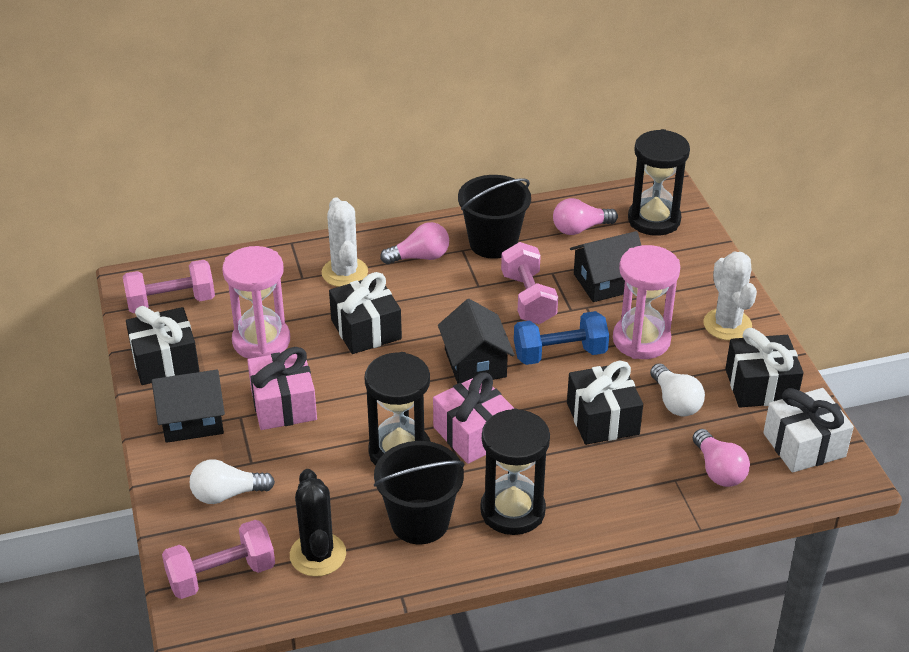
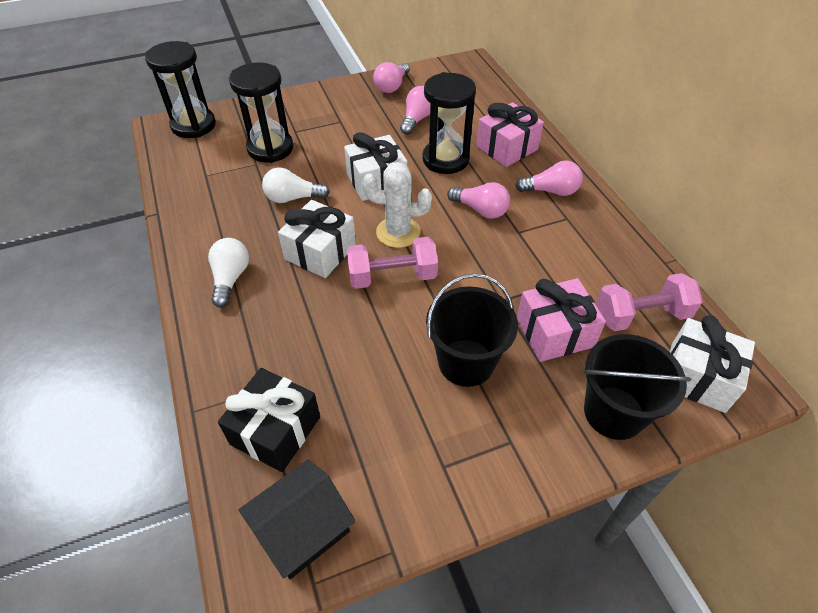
black cactus: [290,469,346,577] = 1 -> none = 0
black gift: [126,306,199,385] [329,272,402,354] [567,361,643,445] [725,328,803,407] = 4 -> [218,368,320,472] = 1
black house: [152,370,225,443] [438,299,515,384] [570,231,642,302] = 3 -> [239,460,355,579] = 1
blue dumbbell: [514,311,609,365] = 1 -> none = 0
pink dumbbell: [123,260,215,313] [162,520,275,599] [501,242,558,324] = 3 -> [346,237,438,289] [596,273,703,331] = 2
pink hourglass: [222,246,290,359] [613,245,680,359] = 2 -> none = 0
pink light bulb: [380,222,449,264] [553,198,618,235] [693,429,750,487] = 3 -> [373,62,409,93] [400,86,430,135] [447,182,510,219] [515,160,583,196] = 4
white cactus: [322,197,368,287] [703,252,757,341] = 2 -> [363,162,432,248] = 1
white gift: [763,388,854,473] = 1 -> [278,200,356,278] [344,132,407,201] [670,315,755,413] = 3

